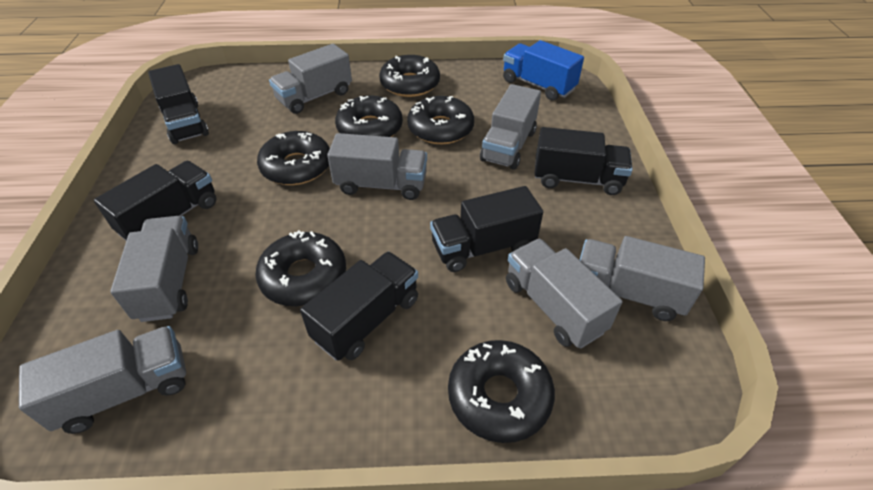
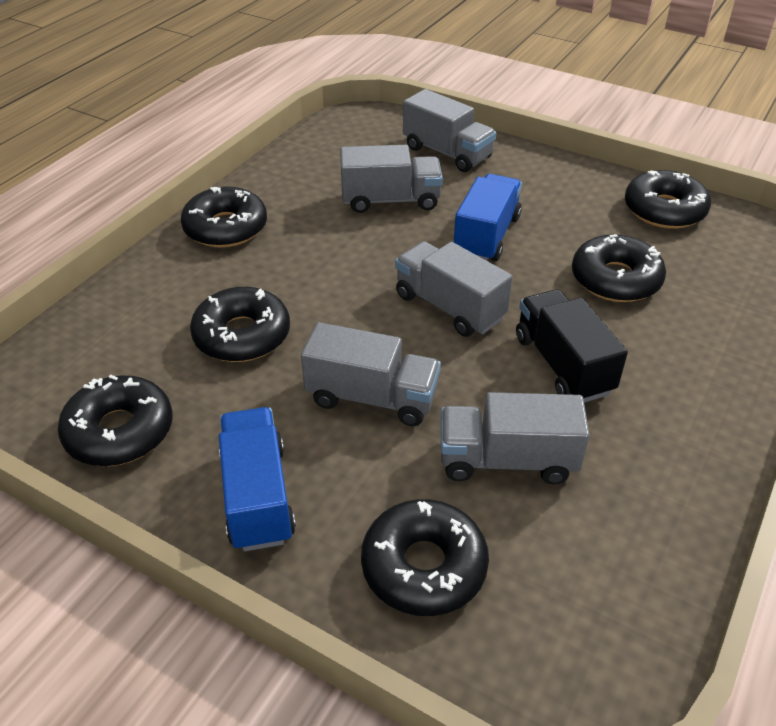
black truck: [94,161,217,240] [148,64,209,144] [300,251,418,361] [430,186,543,272] [535,127,633,195] = 5 -> [516,289,628,403] = 1
blue truck: [503,40,584,101] = 1 -> [219,407,296,551] [453,174,522,261] = 2
grey truck: [19,326,186,434] [110,216,198,322] [269,44,352,114] [327,133,427,200] [480,84,541,170] [506,239,622,348] [580,236,705,321] = 7 -> [301,322,441,426] [340,145,443,213] [395,241,513,337] [403,89,496,172] [441,392,590,485] = 5

